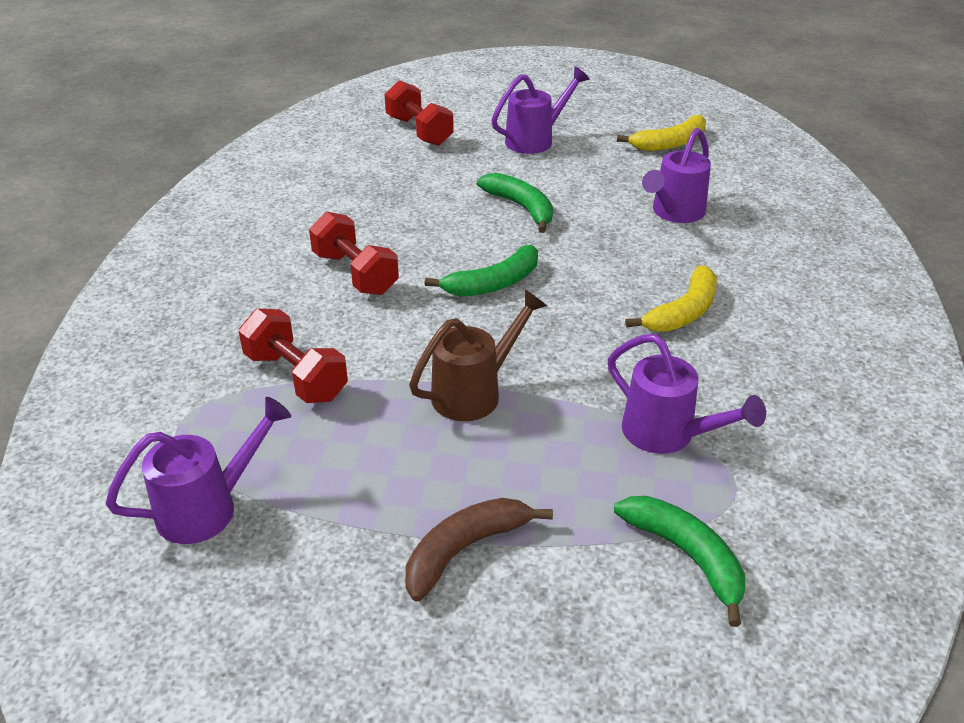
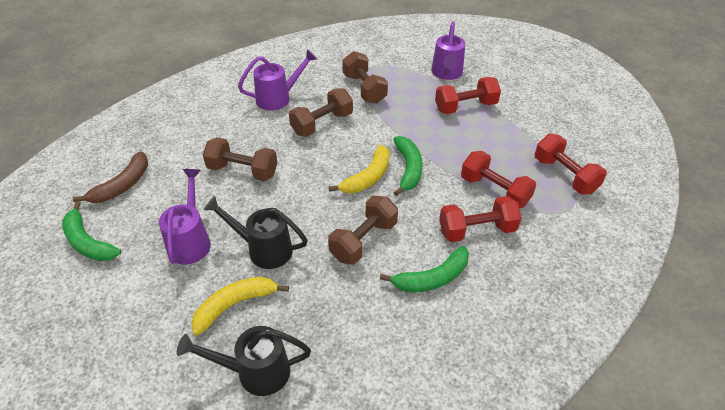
black watering can: none = 0 -> [177,326,311,396] [203,196,308,269] = 2
brown dumbbell: none = 0 -> [203,137,277,181] [289,88,353,137] [328,196,398,265] [342,51,388,104] = 4
brown watering can: [409,290,547,421] = 1 -> none = 0
purple watering can: [105,397,291,544] [491,67,589,154] [608,334,766,454] [642,128,711,223] = 4 -> [159,169,211,265] [238,49,317,111] [431,21,465,80] = 3
red dumbbell: [238,309,348,403] [309,211,399,295] [385,80,454,146] = 3 -> [435,77,501,114] [439,196,522,242] [461,151,536,209] [535,134,607,194] = 4

